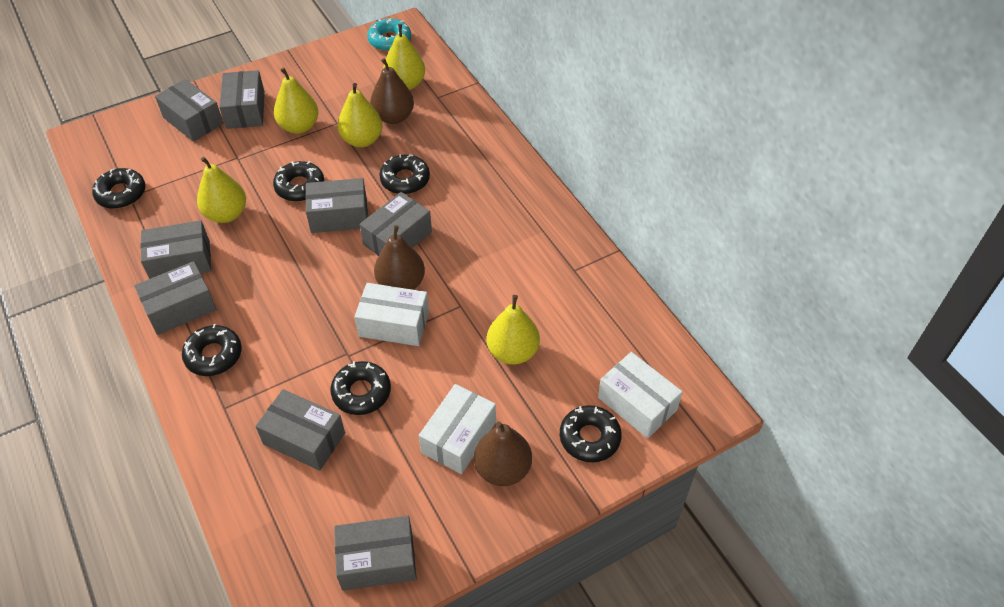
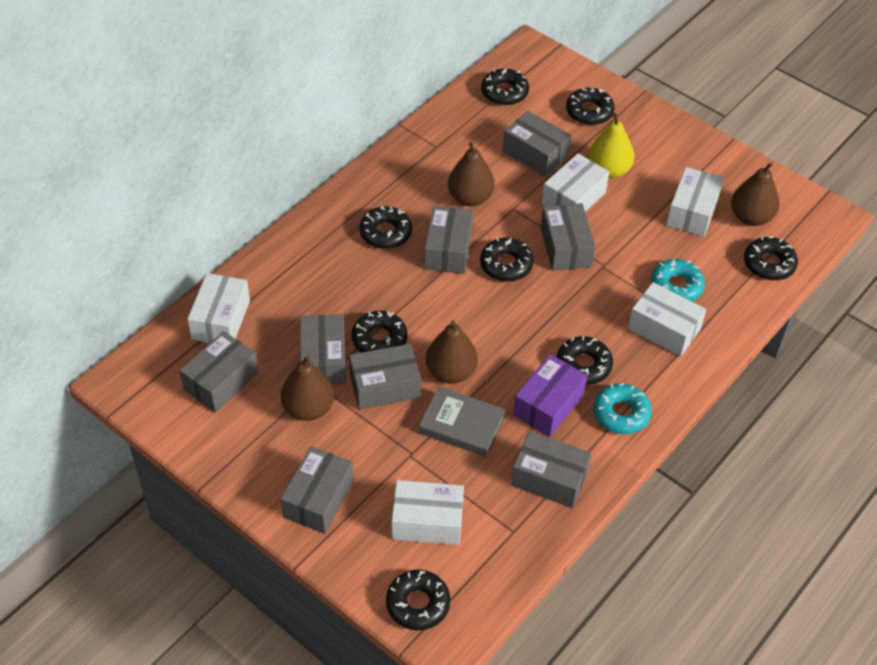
black donut: [92,168,145,209] [182,324,242,376] [273,161,324,202] [330,361,391,415] [379,154,430,194] [560,405,622,462] = 6 -> [352,311,408,353] [360,206,412,249] [386,570,450,631] [480,238,534,282] [481,68,529,106] [556,336,613,385] [566,87,615,125] [744,236,798,281] = 8
brown pear: [370,58,414,124] [374,225,425,290] [474,421,532,486] = 3 -> [281,355,334,421] [426,320,478,384] [448,142,495,206] [731,162,780,226] = 4
grey book: none = 0 -> [419,386,506,457] = 1
purple box: none = 0 -> [513,354,587,437] = 1
turquoise donut: [367,18,411,51] = 1 -> [593,383,652,434] [651,259,705,302] = 2
white box: [355,283,429,346] [419,384,496,474] [598,352,683,438] = 3 -> [187,273,250,343] [392,480,464,545] [542,153,609,212] [628,282,706,357] [666,167,724,237] = 5
yellow pear: [197,157,246,223] [274,68,319,134] [338,83,382,147] [383,24,425,90] [487,295,540,365] = 5 -> [588,113,634,179] = 1

